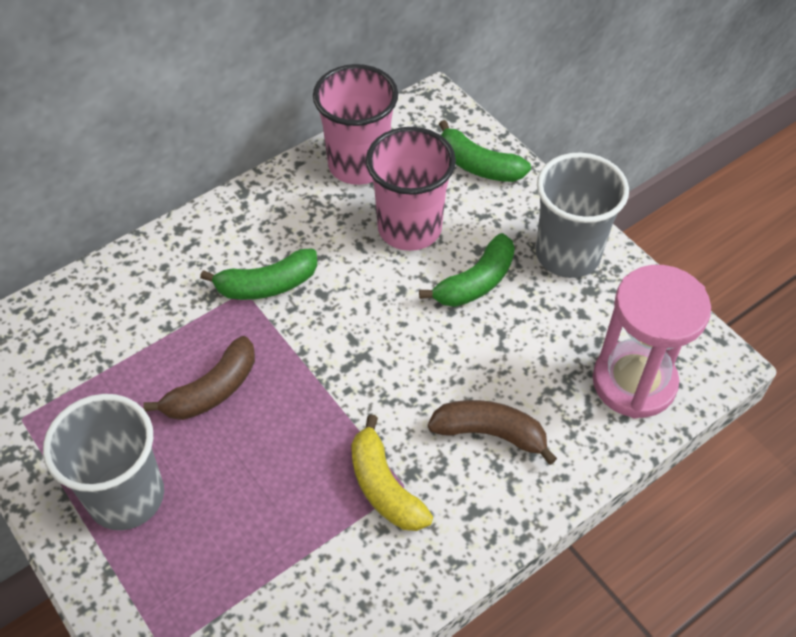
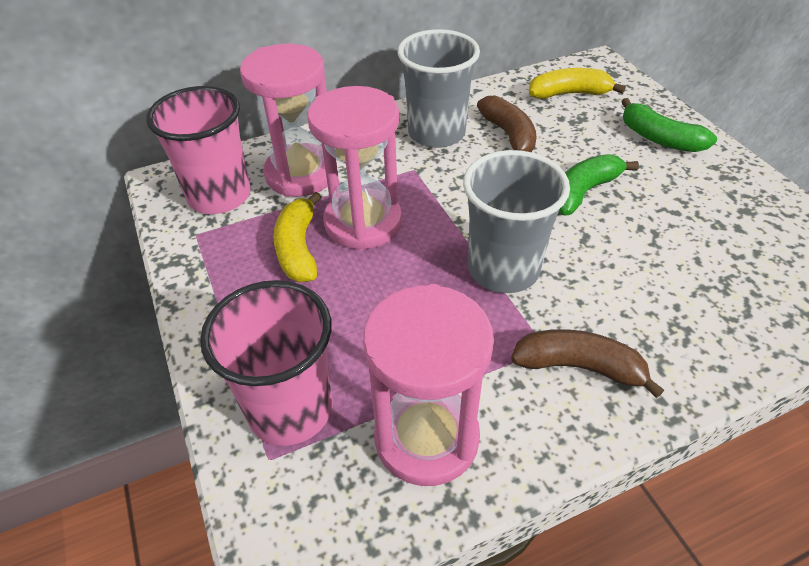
green banana: [200,249,317,300] [419,233,515,307] [439,120,531,182] = 3 -> [559,154,639,216] [621,98,717,152] = 2
pink hourglass: [593,265,711,419] = 1 -> [240,44,328,197] [308,86,402,250] [363,284,494,486] = 3
yellow banana: [351,414,433,531] = 1 -> [273,192,322,282] [529,68,626,99] = 2

